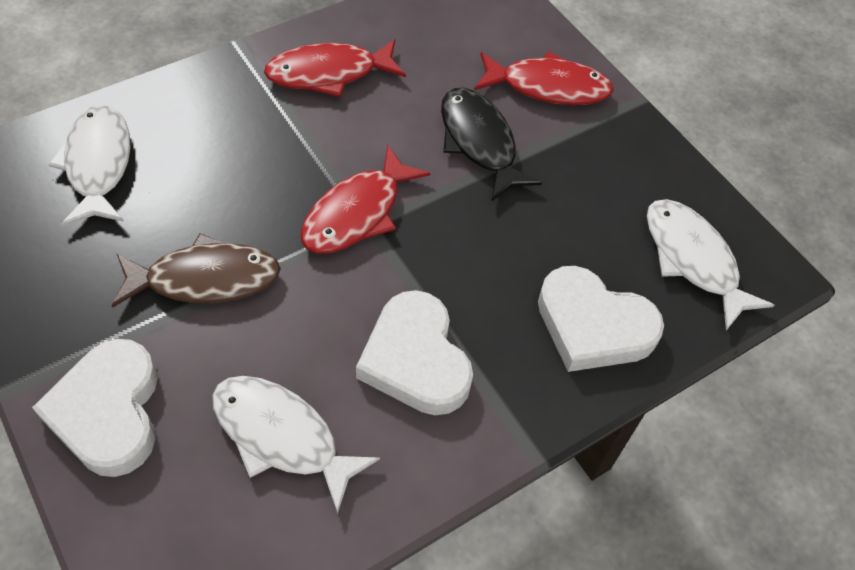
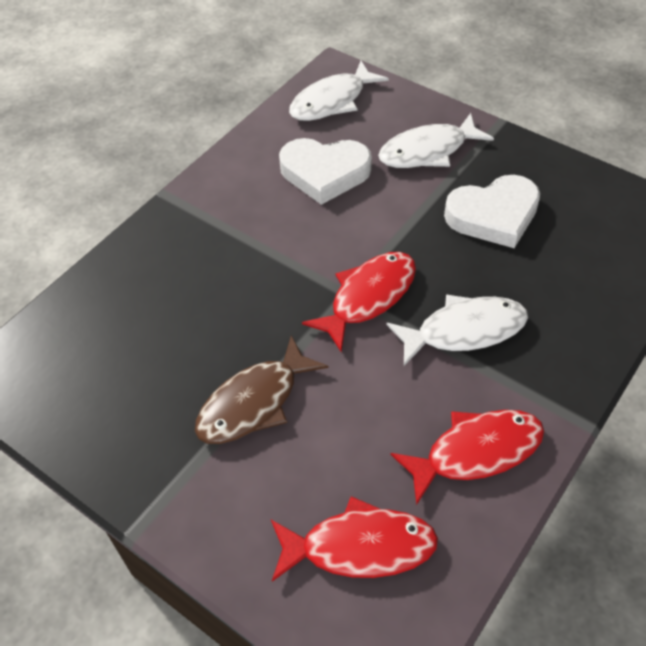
black fish: [441,88,542,202] = 1 -> none = 0
white heart: [32,339,158,477] [356,290,473,415] [538,266,664,372] = 3 -> [279,138,372,205] [444,175,540,248] = 2

